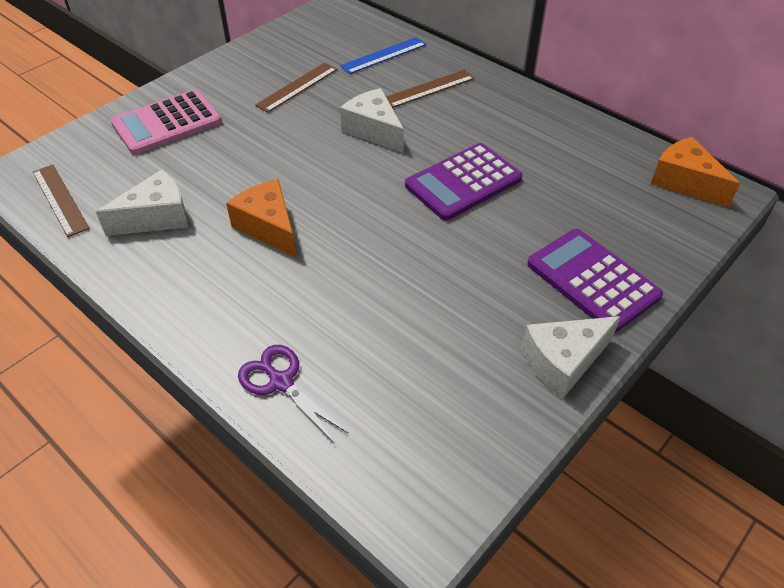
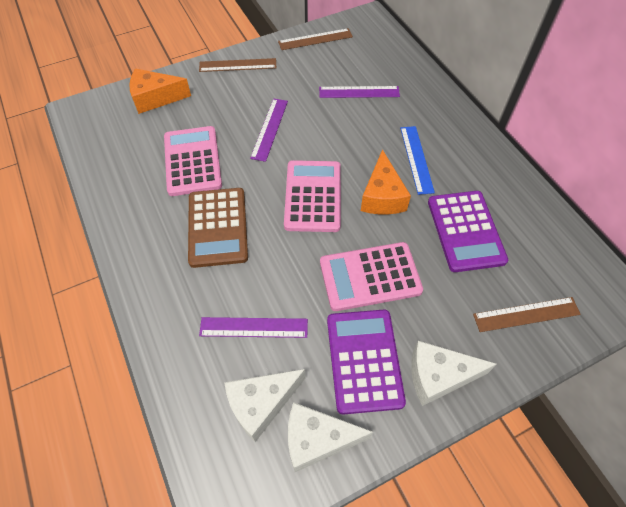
brown calculator: none = 0 -> [188,188,248,268] = 1
pink calculator: [111,89,222,155] = 1 -> [164,126,222,196] [284,160,341,232] [320,242,423,311] = 3
purple ruler: none = 0 -> [199,317,308,338] [250,98,288,162] [319,86,400,98] = 3
purple scissors: [238,345,349,444] = 1 -> none = 0

